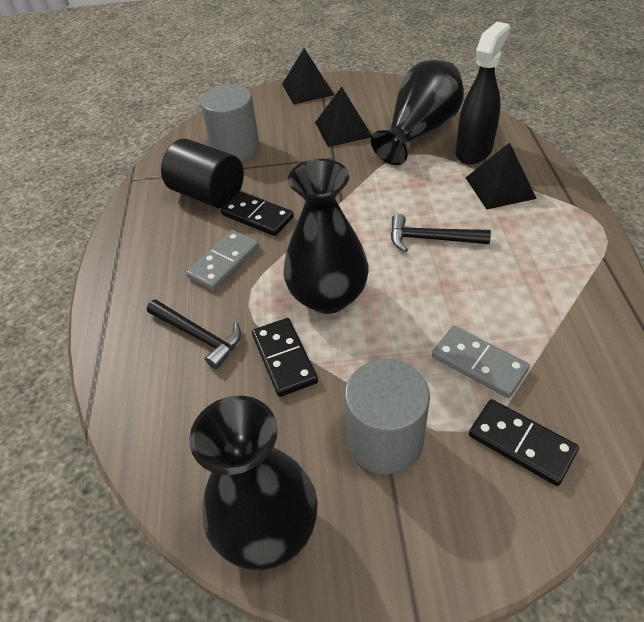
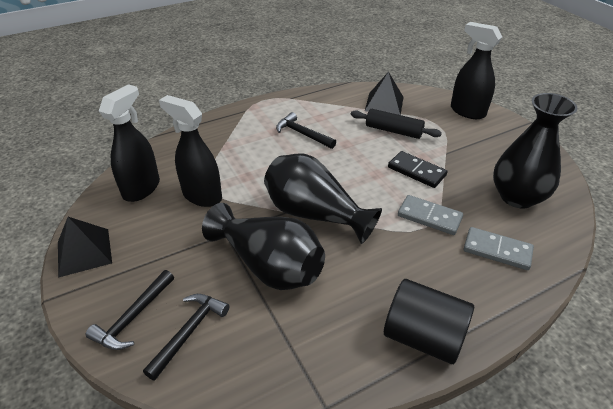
black domino: [221,192,294,236] [252,318,318,397] [469,399,579,486] = 3 -> [388,151,447,188] = 1
black hammer: [147,299,241,369] [391,214,491,252] = 2 -> [86,270,174,350] [143,294,230,381] [276,112,336,149] = 3
black pyramid: [282,48,334,105] [315,86,372,147] [466,142,537,210] = 3 -> [58,217,112,278] [365,71,403,115] = 2
black rolling pin: none = 0 -> [351,109,442,139] = 1
black spray bottle: [456,22,510,165] = 1 -> [99,84,160,202] [159,95,222,207] [451,22,502,119] = 3
grey cylinder: [200,84,260,161] [345,359,430,474] = 2 -> none = 0

